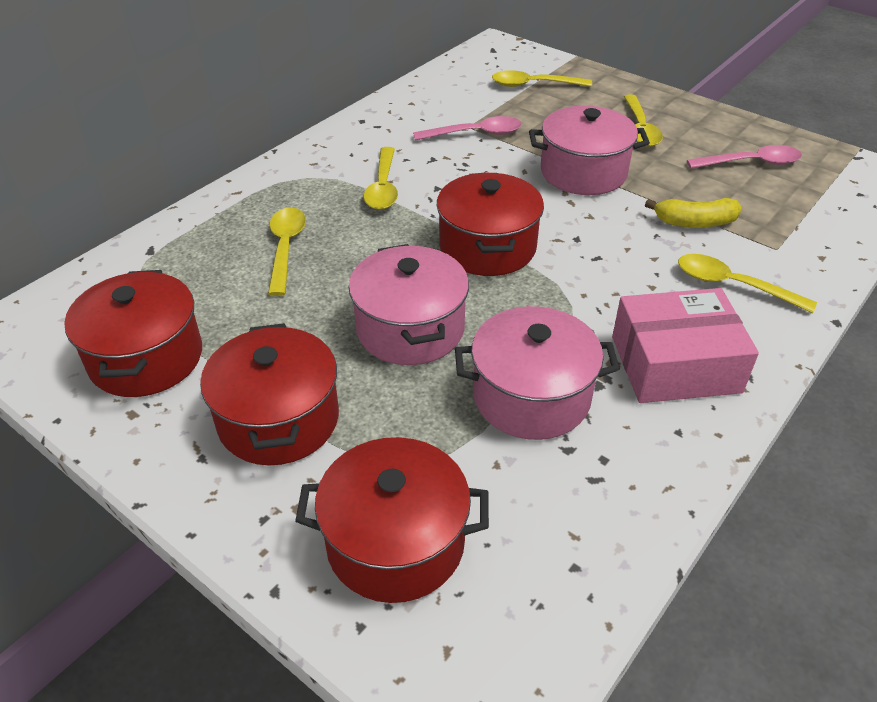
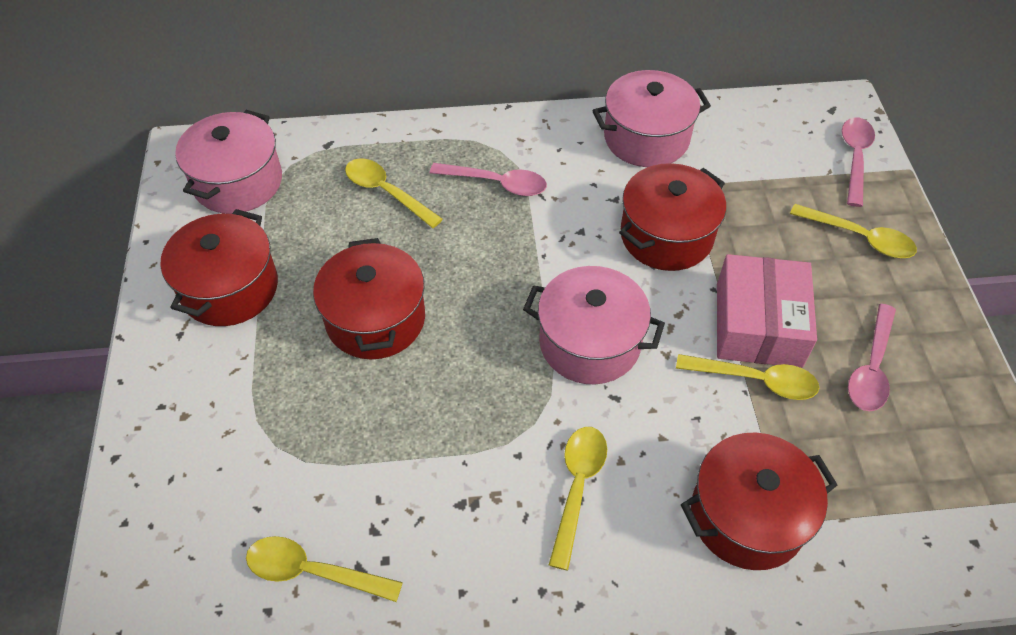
pink spoon: [413,116,522,141] [687,145,802,169] = 2 -> [430,163,547,196] [842,117,875,207] [848,304,896,411] = 3
yellow banana: [645,198,742,228] = 1 -> none = 0

